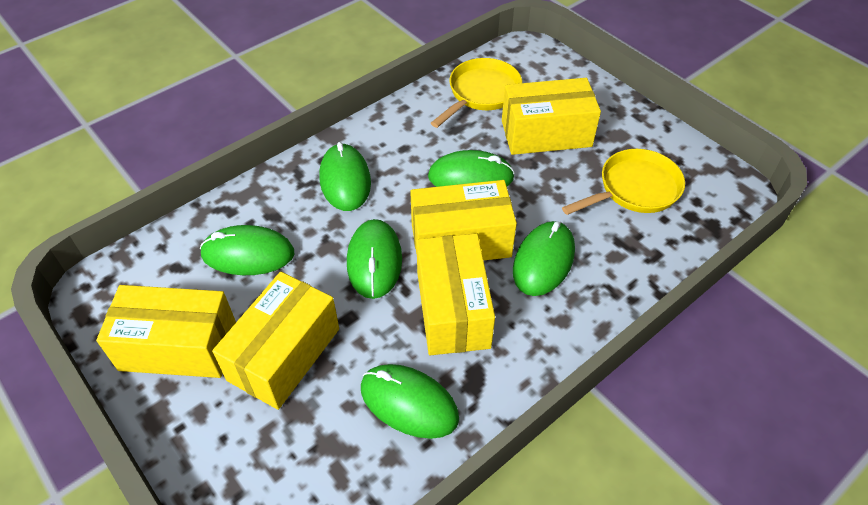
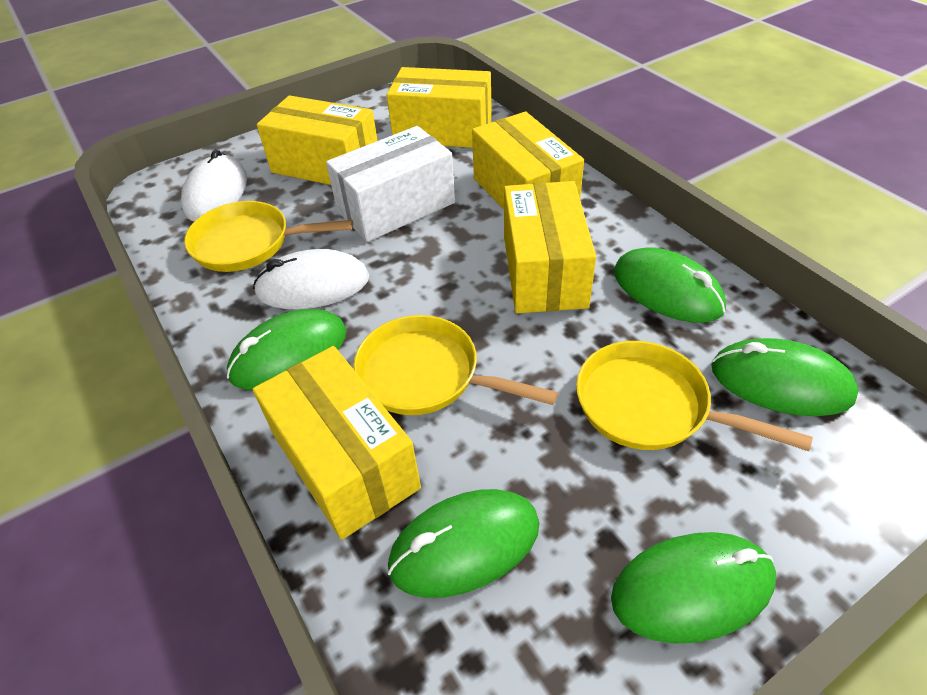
green mouse: [200,225,294,275] [319,142,371,211] [347,219,402,299] [361,364,459,439] [428,150,515,187] [513,221,575,296] = 6 -> [227,309,347,390] [388,489,540,598] [611,532,776,644] [614,247,726,323] [711,338,859,416] = 5
white box: none = 0 -> [326,126,455,242] = 1
white mouse: none = 0 -> [181,149,247,221] [253,249,369,309] = 2
yellow pan: [431,58,522,128] [562,149,685,215] = 2 -> [184,201,353,272] [353,315,558,415] [576,341,813,451] = 3

